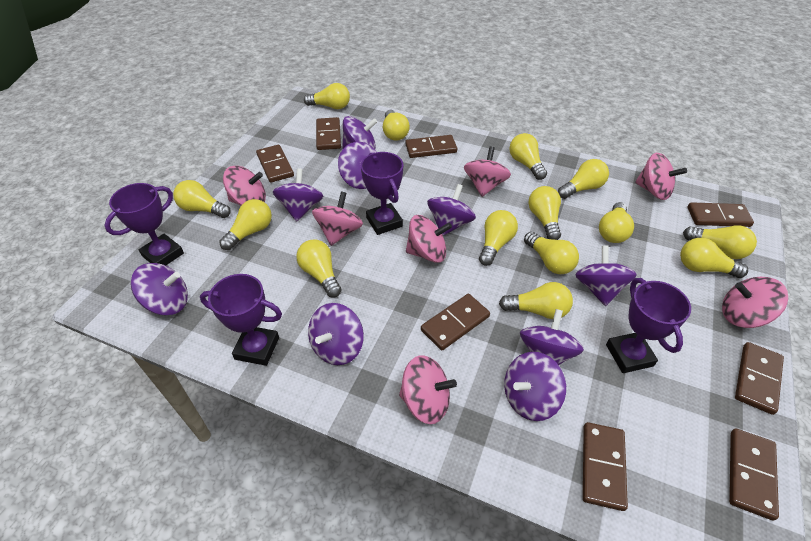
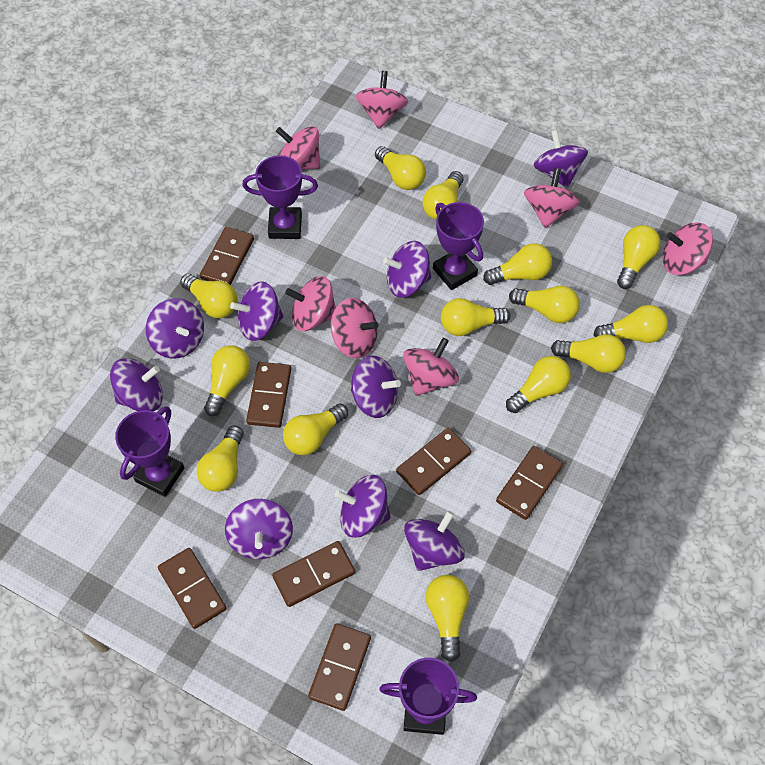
brown domino: [256,145,294,183] [316,117,341,150] [405,135,457,158] [421,294,490,350] [583,422,628,511] [687,202,754,227] [729,428,779,521] [735,342,784,415] = 8 -> [158,548,226,629] [200,227,254,285] [246,362,291,428] [272,541,355,607] [308,623,371,711] [396,428,471,495] [496,446,563,520] = 7

